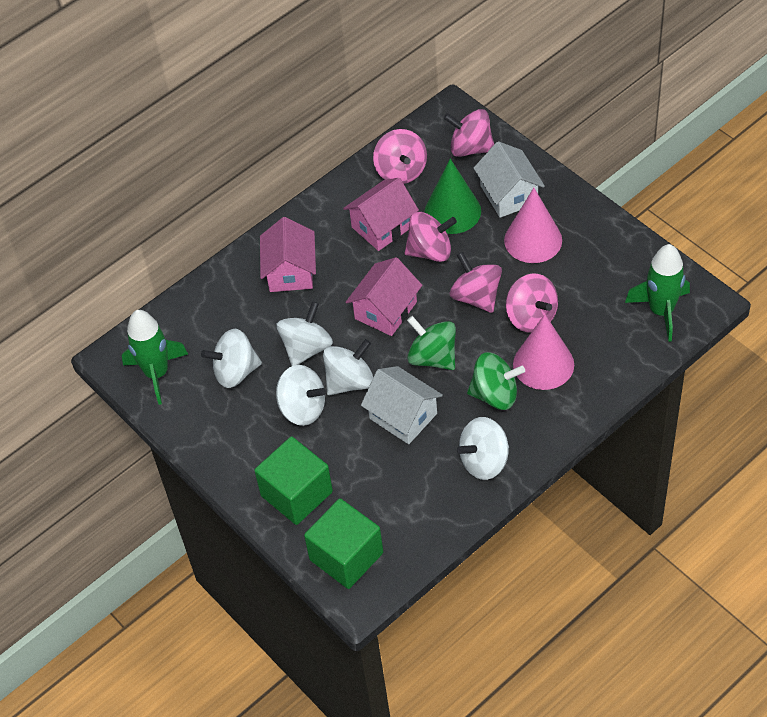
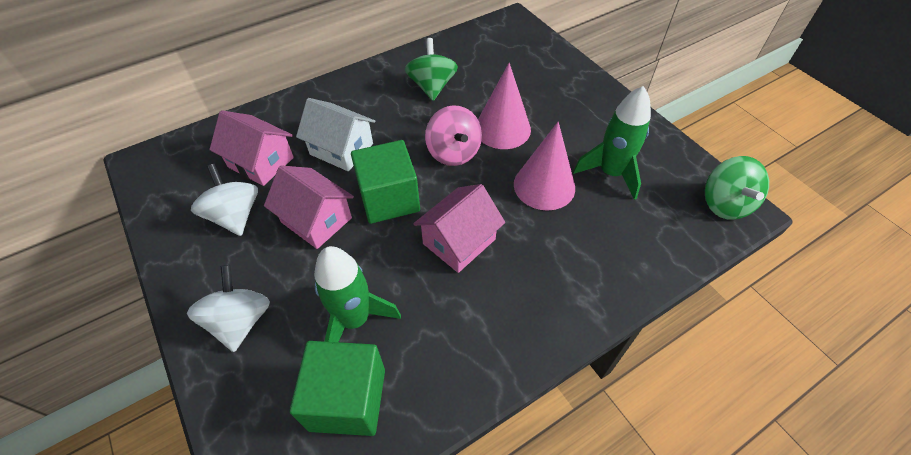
green cone: [424,159,481,234] = 1 -> none = 0
pink spinning top: [373,129,427,184] [405,212,457,262] [444,109,494,157] [450,252,502,313] [506,274,558,332] = 5 -> [425,105,482,166] = 1
white house: [361,366,443,444] [474,141,545,218] = 2 -> [296,98,375,171] = 1
white spinning top: [201,329,262,388] [276,301,333,366] [276,365,326,426] [323,339,373,395] [457,417,509,480] = 5 -> [187,265,270,352] [191,164,258,236] = 2

